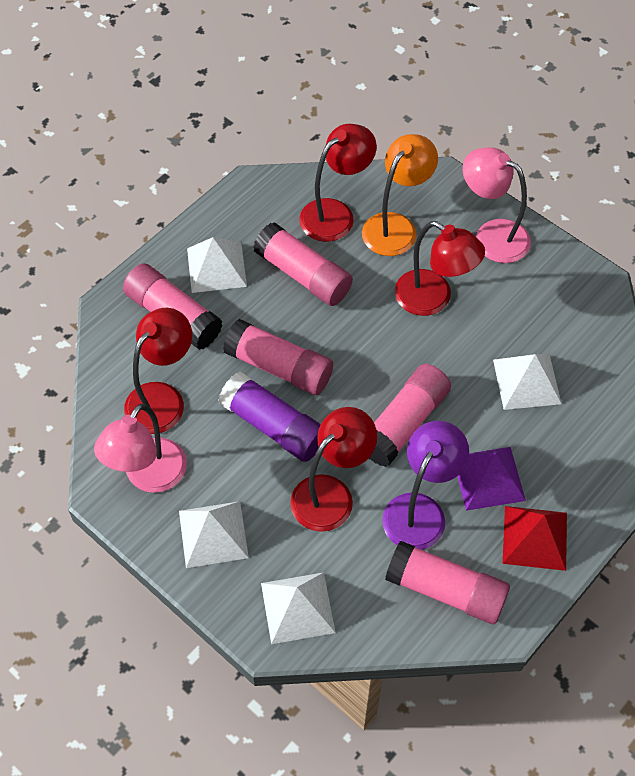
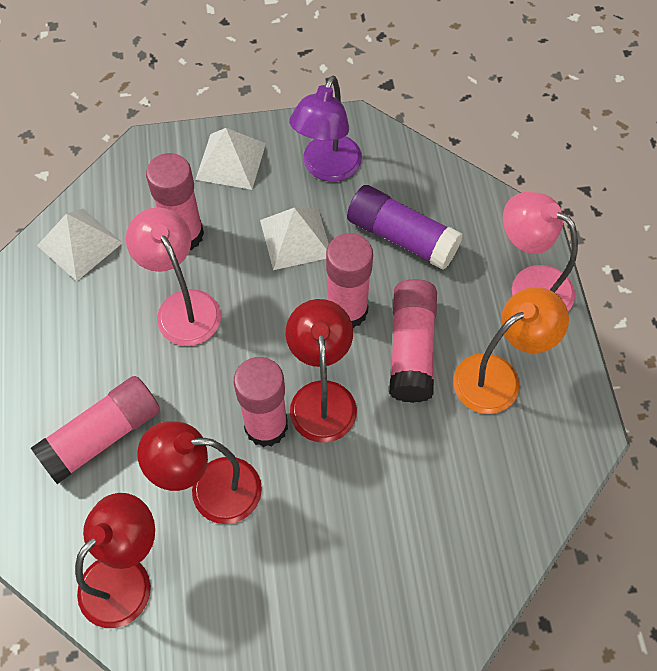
purple pyramid: [457,447,526,511] = 1 -> none = 0
red lamp: [124,308,192,434] [290,407,377,532] [299,124,377,242] [394,221,485,316] = 4 -> [75,493,155,628] [137,421,262,524] [286,299,357,443] = 3
red pyramid: [503,506,567,571] = 1 -> none = 0
white pyramid: [179,501,249,568] [187,237,247,293] [261,572,336,644] [493,354,561,410] = 4 -> [37,209,123,281] [195,128,266,190] [260,207,329,270] = 3

